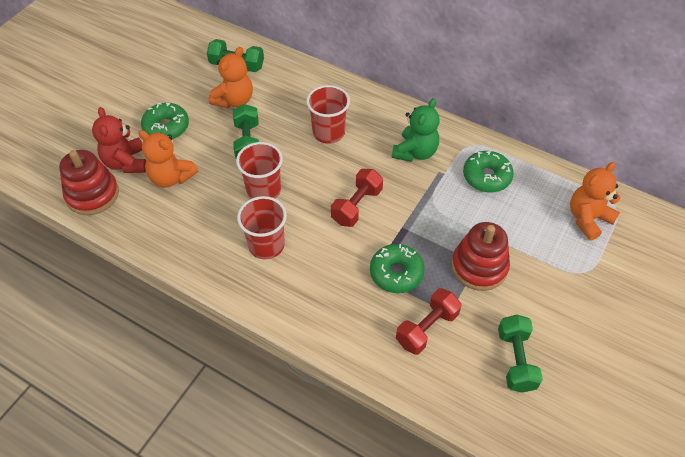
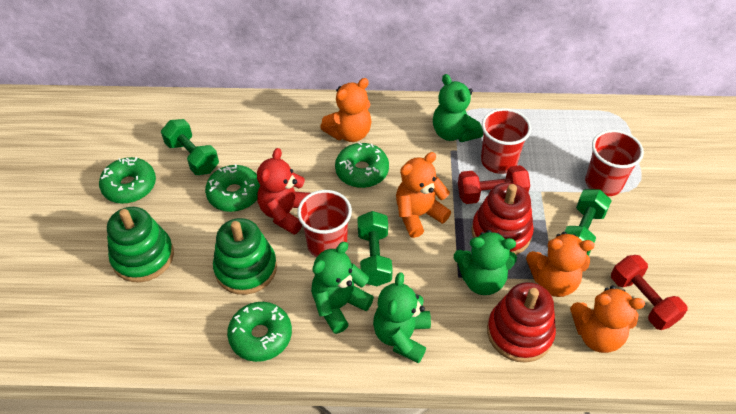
green donut: [141,103,189,140] [370,244,425,293] [463,151,514,193] = 3 -> [99,157,156,204] [205,164,260,212] [227,302,292,362] [335,142,389,188] = 4
green stacking toy: none = 0 -> [107,207,174,282] [213,218,277,295] = 2
green teddy bear: [392,98,440,162] = 1 -> [311,242,374,334] [373,272,431,364] [433,74,483,142] [454,230,517,295] = 4
orange teddy bear: [138,130,198,188] [209,47,253,108] [570,162,621,241] = 3 -> [320,78,372,142] [396,152,451,238] [526,232,595,297] [570,285,645,353] = 4

